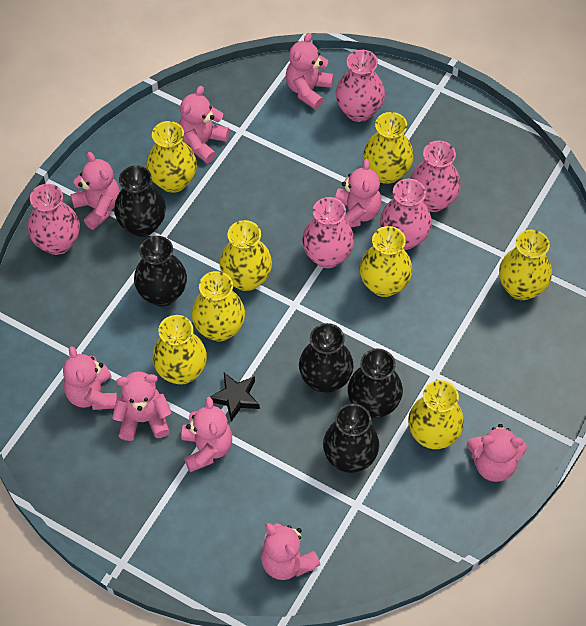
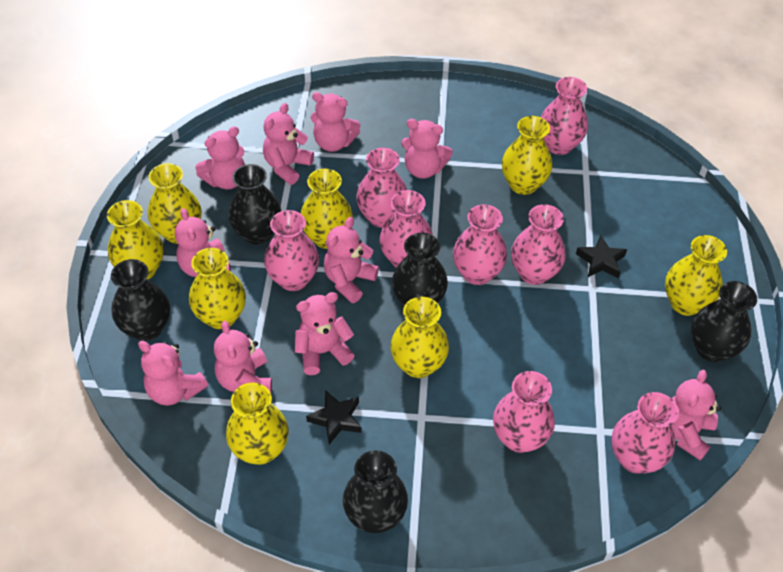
black star: [210,373,260,422] = 1 -> [306,390,362,444] [576,235,627,279] = 2
pink teddy bear: [63,346,118,410] [70,152,120,230] [112,372,172,441] [179,86,229,163] [181,397,232,472] [261,523,320,580] [286,33,333,109] [335,159,382,228] [467,424,527,482] = 9 -> [138,341,208,406] [175,208,231,277] [195,126,245,189] [214,321,272,394] [263,103,314,185] [295,292,355,375] [311,92,360,152] [323,217,379,303] [401,119,453,179] [671,370,721,461] = 10
pink vase: [28,184,80,255] [302,197,354,268] [336,50,385,122] [380,179,432,250] [410,141,461,212] = 5 -> [264,210,319,291] [356,148,407,228] [380,190,433,267] [453,204,507,285] [493,371,555,453] [511,204,566,285] [541,77,588,155] [611,392,679,474] = 8

